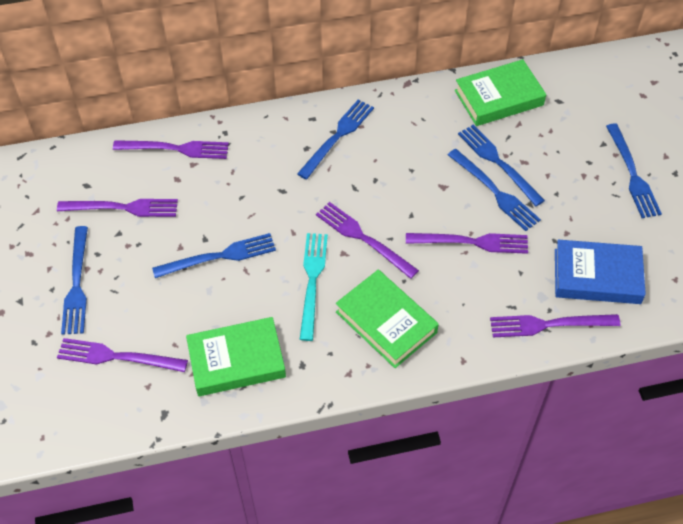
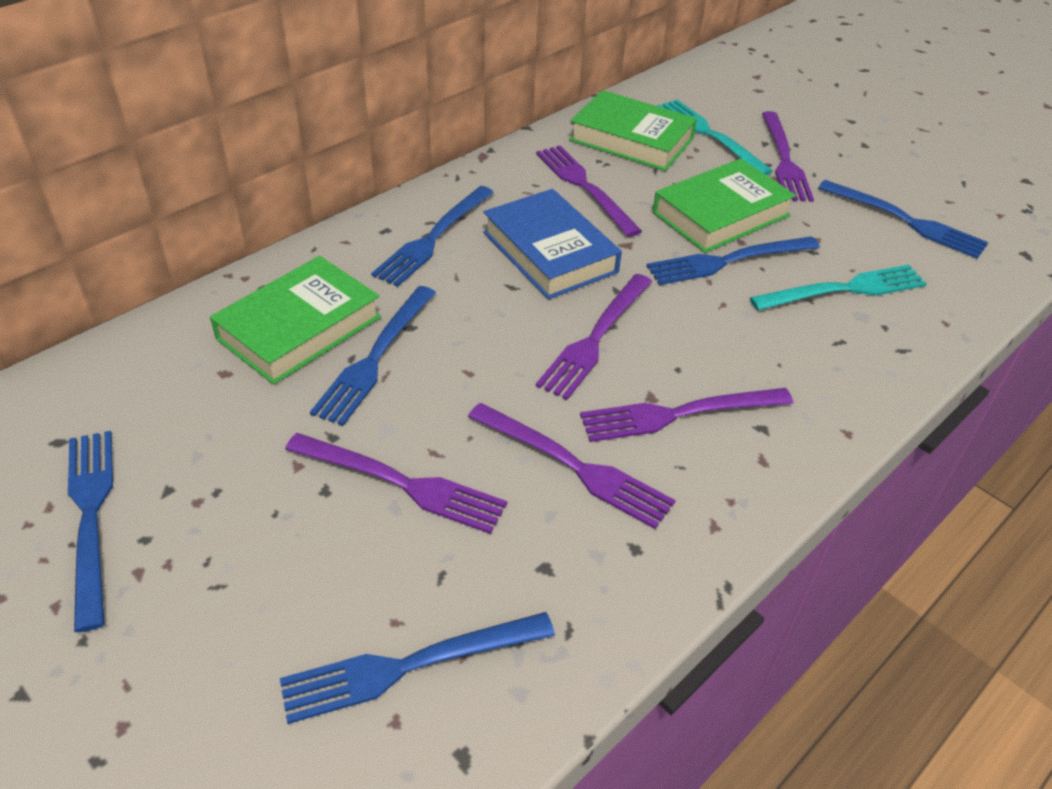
turquoise fork: [299,233,328,341] = 1 -> [657,100,773,175] [750,265,927,311] = 2

